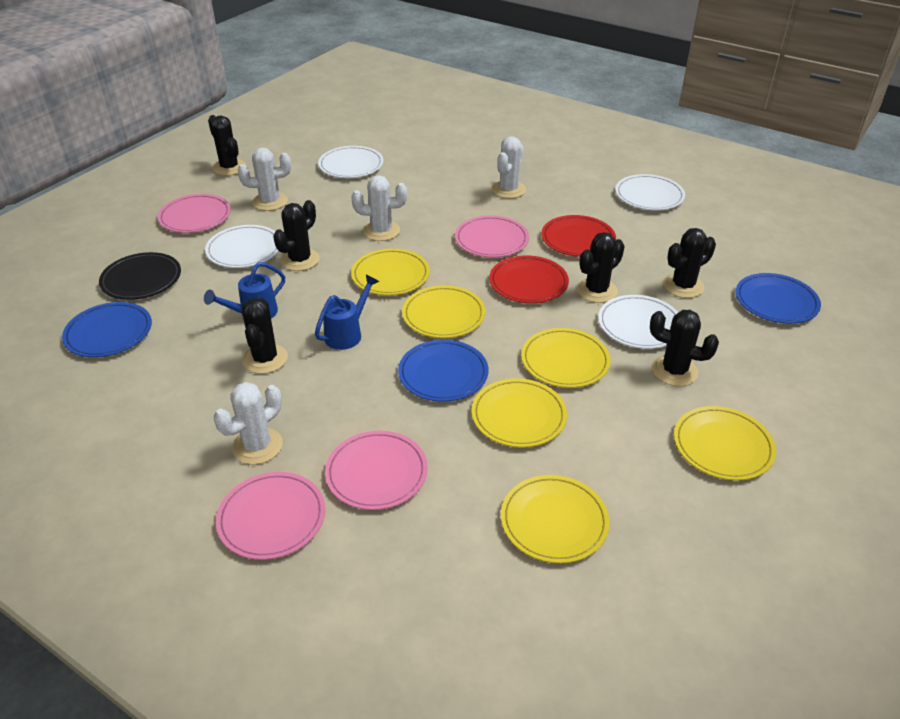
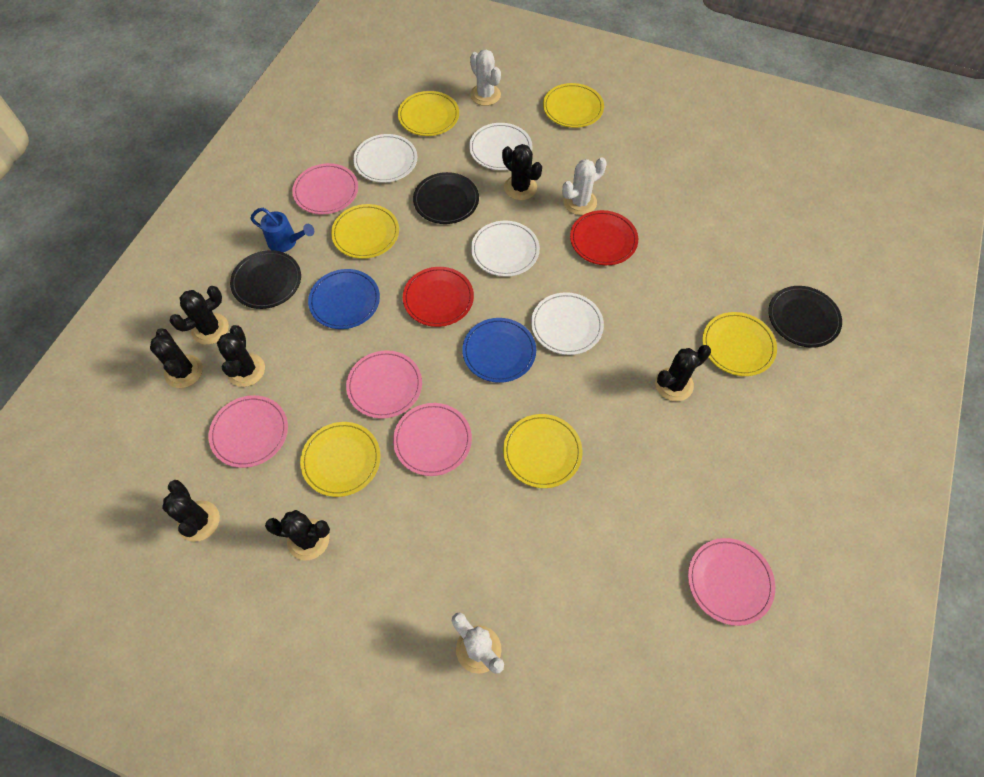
black cactus: [208,115,246,176] [242,298,288,374] [273,200,320,271] [577,232,625,303] [650,310,719,386] [663,228,716,298] = 6 -> [150,328,203,388] [162,480,220,542] [170,286,229,345] [217,325,265,387] [265,510,330,560] [502,144,542,200] [655,345,711,401] = 7
black plate: [99,252,181,300] = 1 -> [230,250,301,309] [413,172,479,224] [768,286,842,348] = 3
blue plate: [62,302,152,357] [398,340,488,402] [736,273,821,324] = 3 -> [308,269,380,329] [462,318,536,383] = 2
blue watering can: [204,262,285,318] [315,275,379,350] = 2 -> [250,208,314,252] = 1
pink plate: [158,194,231,233] [216,472,325,560] [325,431,428,510] [455,216,529,258] = 4 -> [209,395,288,468] [292,163,358,215] [346,350,422,419] [393,403,472,476] [688,538,775,626] = 5
white cactus: [214,382,283,465] [238,148,291,211] [351,175,407,241] [492,136,526,199] = 4 -> [452,612,504,674] [470,49,501,106] [562,157,607,215] = 3

